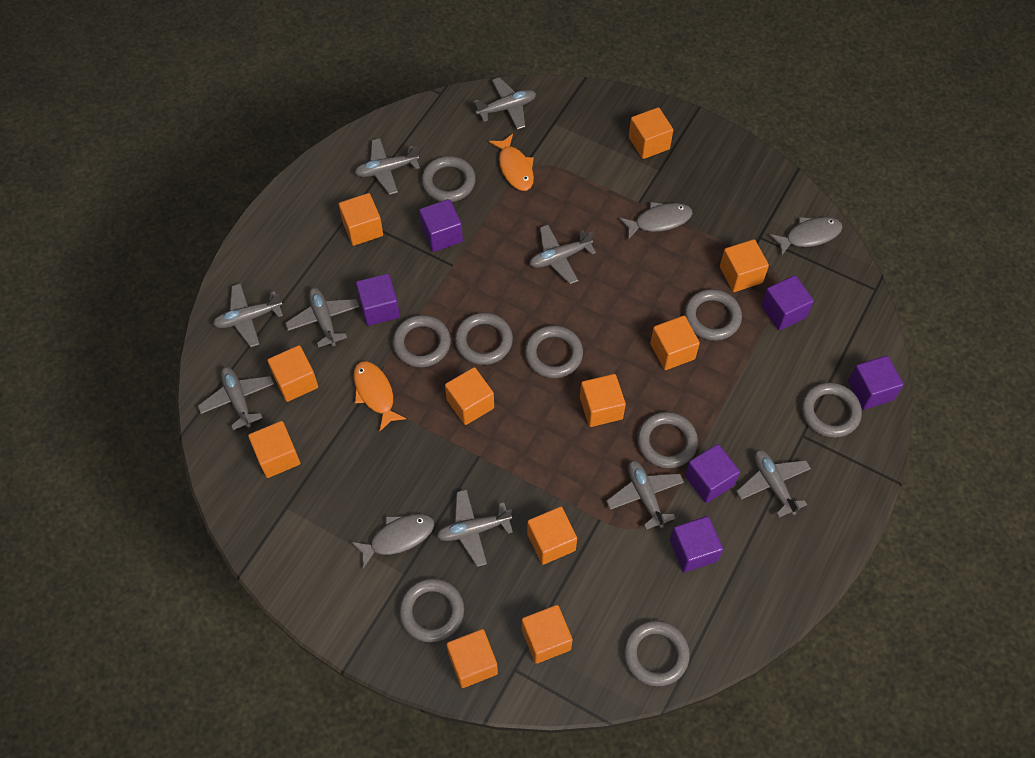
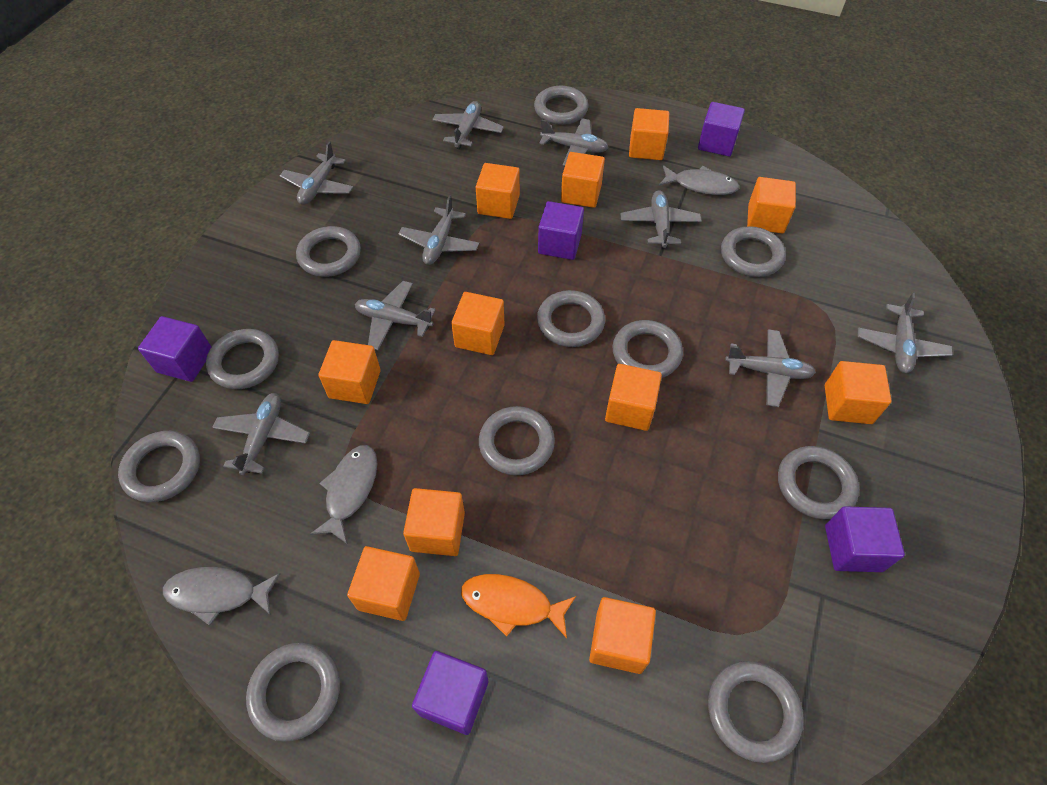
grey ring: [392,315,451,367] [399,578,464,642] [421,156,476,202] [454,313,513,365] [525,325,583,378] [623,620,690,686] [637,412,698,468] [684,289,742,341] [801,382,862,438] = 9 -> [118,431,200,502] [206,329,279,389] [246,642,340,742] [296,226,361,277] [479,406,555,475] [534,86,588,125] [537,290,605,347] [612,320,683,378] [708,661,804,763] [721,226,786,277] [778,446,859,519] = 11
orange fish: [353,361,406,431] [489,134,534,191] = 2 -> [461,574,576,638] = 1
purple cube: [356,274,400,326] [419,199,463,252] [670,516,723,573] [685,444,740,503] [761,275,814,331] [848,356,904,410] = 6 -> [138,316,211,382] [412,651,488,735] [538,201,584,260] [698,102,745,156] [825,506,905,572] = 5

